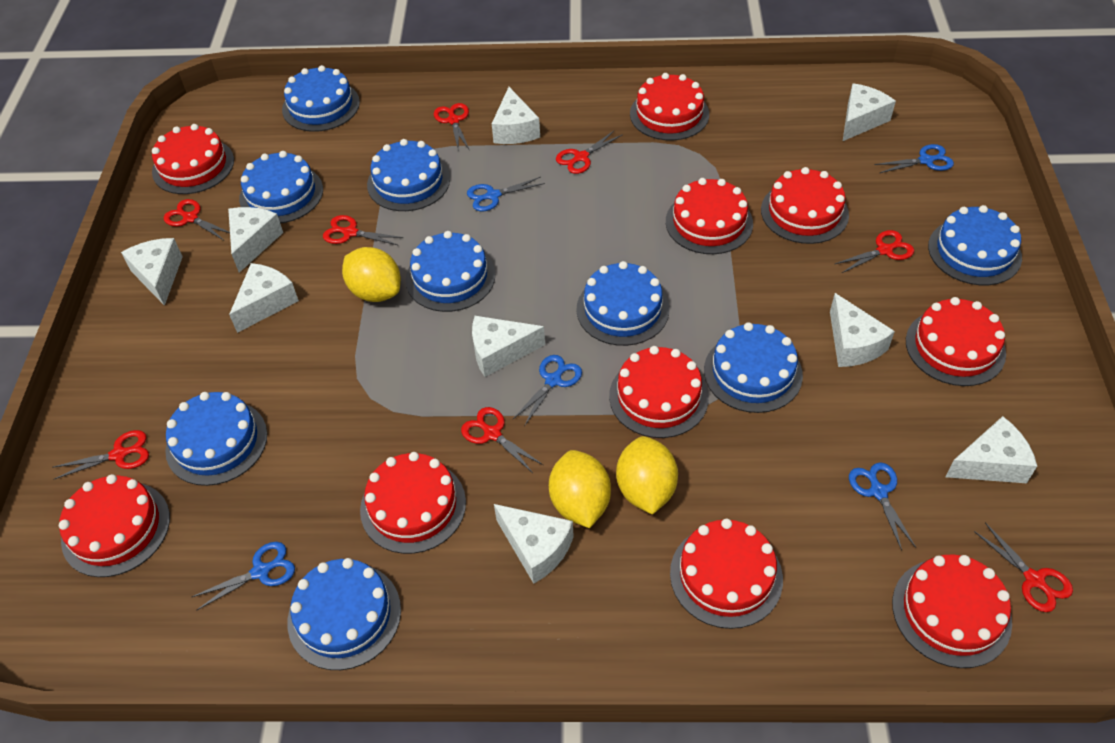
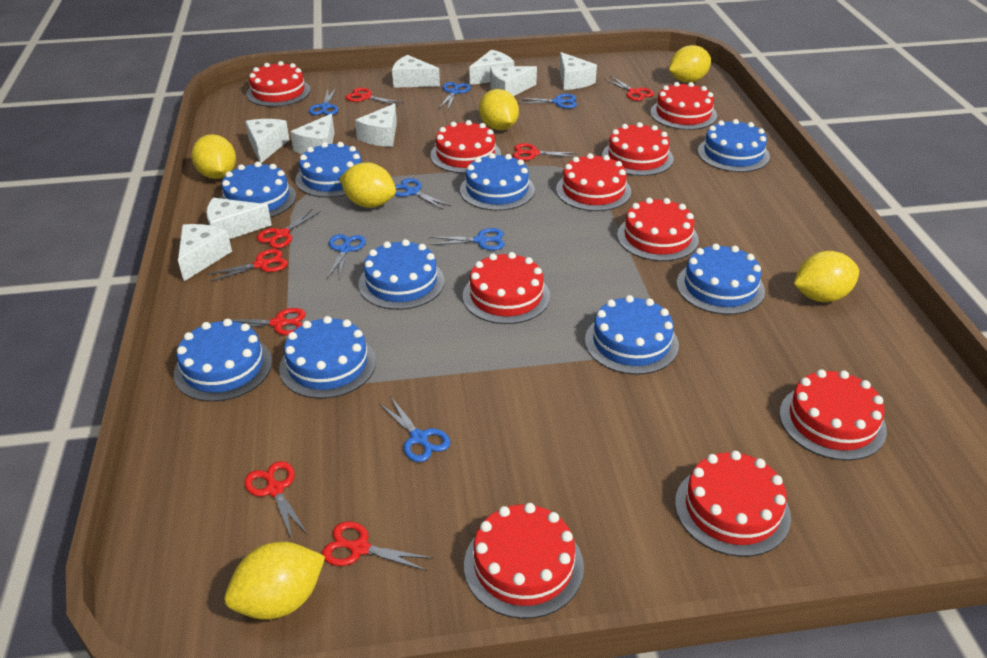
blue scissors: [192,542,295,611] [467,177,545,211] [513,355,582,426] [849,462,916,551] [874,144,954,173] = 5 -> [309,88,338,115] [327,234,366,279] [378,396,450,462] [395,178,451,209] [430,228,505,250] [439,82,471,109] [517,94,577,109] = 7
yellow lemon: [342,247,401,302] [549,450,611,528] [616,436,678,515] = 3 -> [191,134,236,179] [224,542,325,620] [339,162,396,208] [479,89,519,130] [669,45,711,83] [794,251,859,302] = 6

